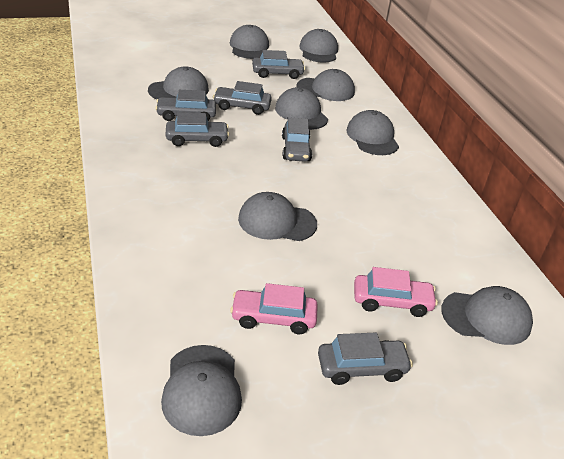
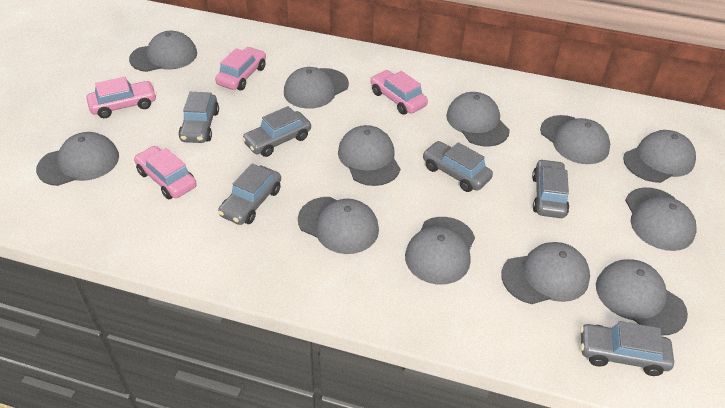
grey cap: [148,66,209,99] [161,345,242,436] [230,25,269,59] [238,192,317,241] [275,87,328,130] [297,69,355,101] [299,29,338,63] [346,110,399,155] [441,286,533,345] = 9 -> [36,132,119,186] [129,31,197,72] [284,67,349,109] [298,197,379,254] [338,125,400,186] [405,217,475,285] [446,92,510,146] [501,242,590,304] [540,115,610,164] [596,259,688,335] [623,130,696,183] [625,187,696,251] = 12
pink car: [230,283,318,334] [354,267,438,317] = 2 -> [86,77,157,118] [134,146,197,199] [215,47,266,90] [370,70,428,115] = 4

